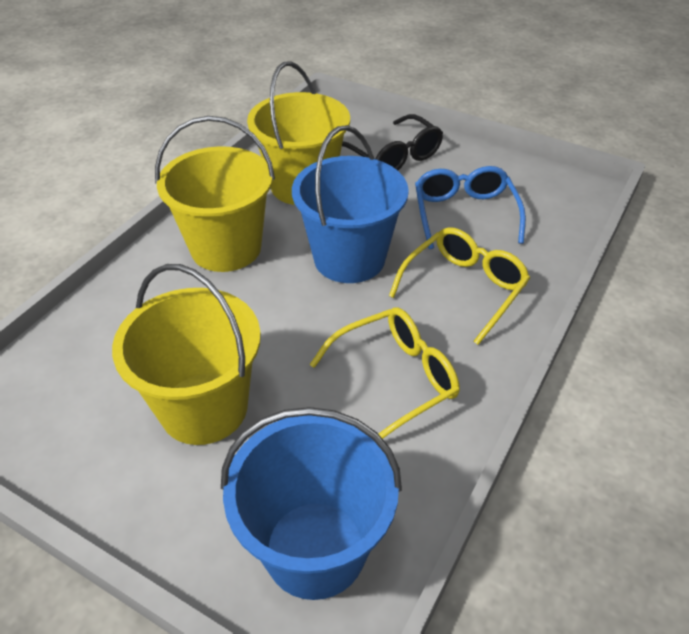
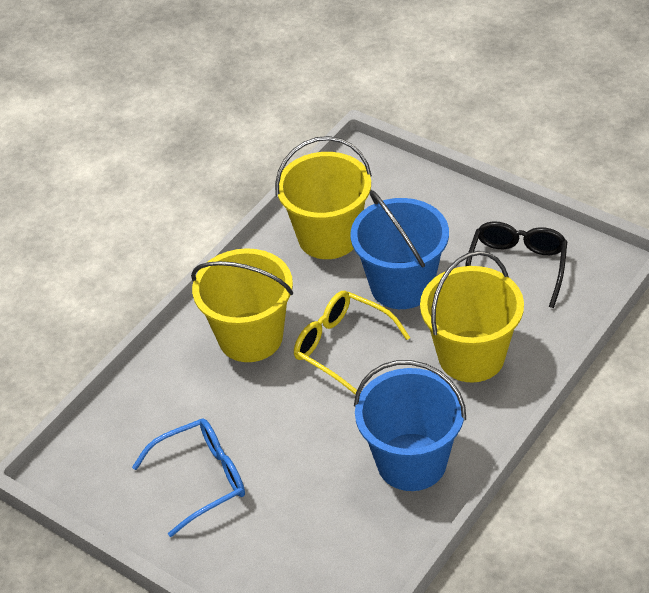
yellow glasses: [310,307,460,439] [389,227,530,345] = 2 -> [294,291,410,395] = 1

